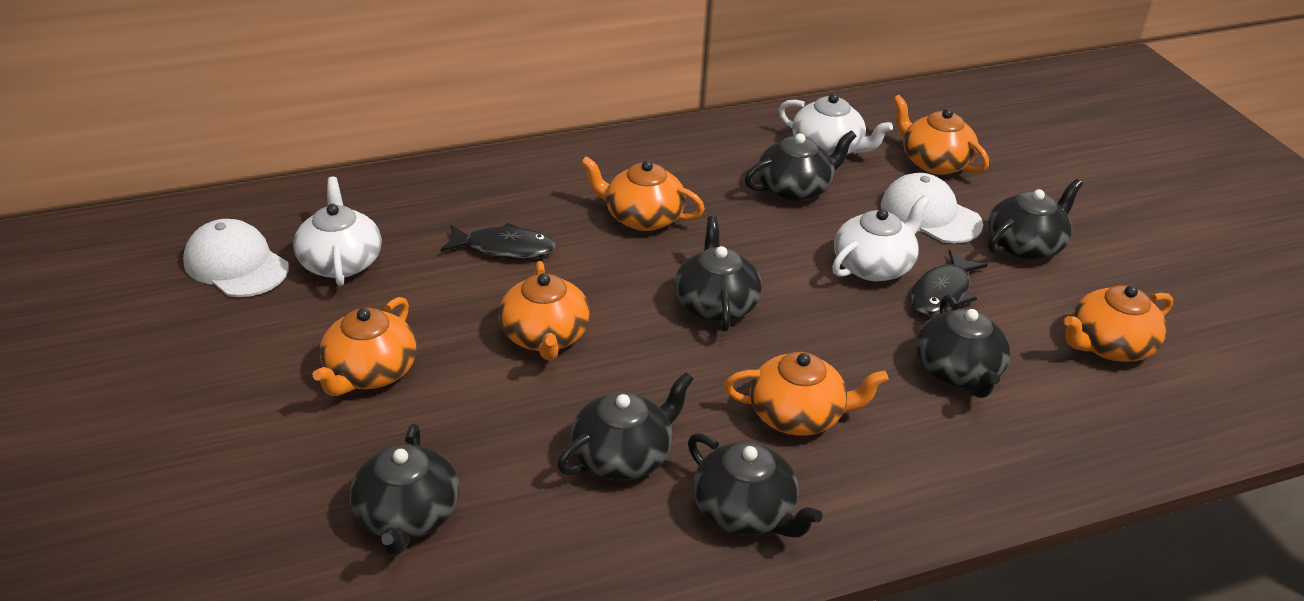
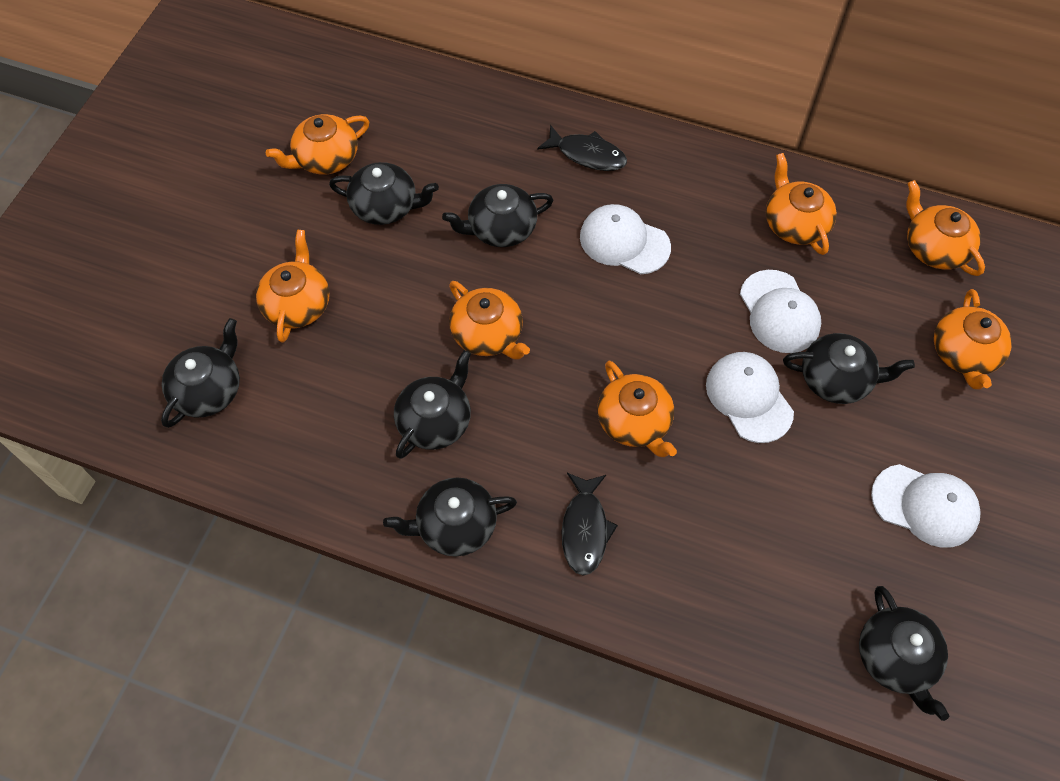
orange teapot: [313,297,417,396] [499,261,590,360] [581,156,705,231] [724,352,889,436] [893,95,989,175] [1064,285,1173,362] = 6 -> [256,230,330,343] [266,114,369,175] [449,281,530,360] [597,361,677,457] [766,153,837,255] [906,180,985,276] [934,289,1012,390] = 7
white cap: [183,219,289,297] [881,173,983,243] = 2 -> [580,204,671,274] [706,352,794,443] [740,270,821,353] [871,464,981,548] = 4
white teapot: [293,177,382,286] [779,93,893,155] [832,196,930,281] = 3 -> none = 0

